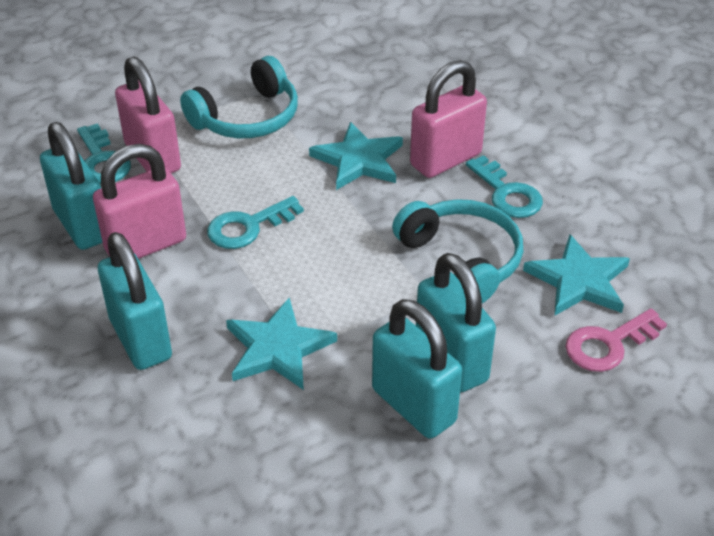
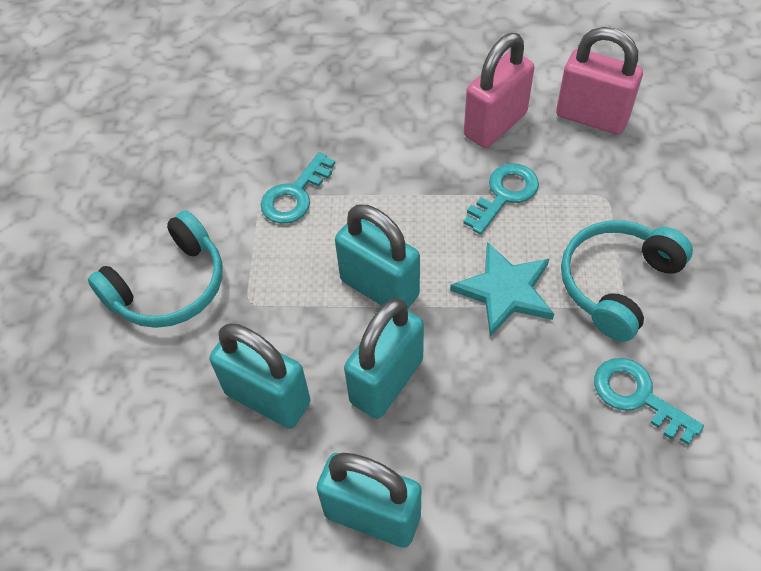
pink key: [565,308,667,372] = 1 -> none = 0
pink padlock: [93,144,186,259] [115,57,181,173] [410,60,487,178] = 3 -> [464,33,534,148] [556,27,643,134] = 2
turquoise star: [226,298,337,390] [309,122,403,190] [523,235,630,316] = 3 -> [450,242,554,337] = 1

